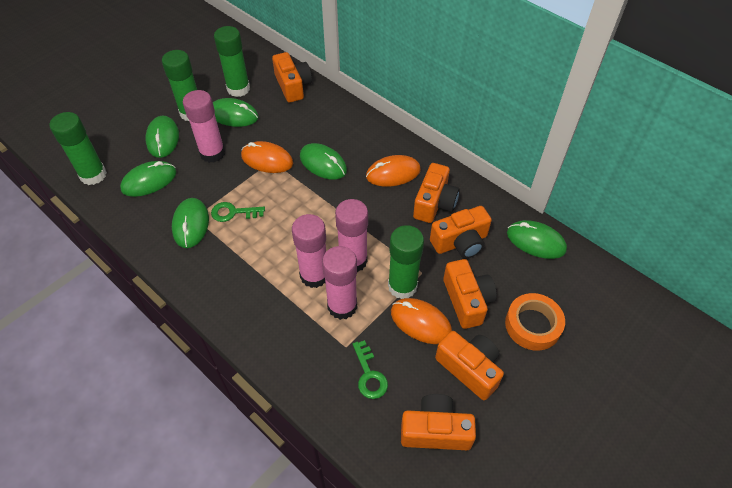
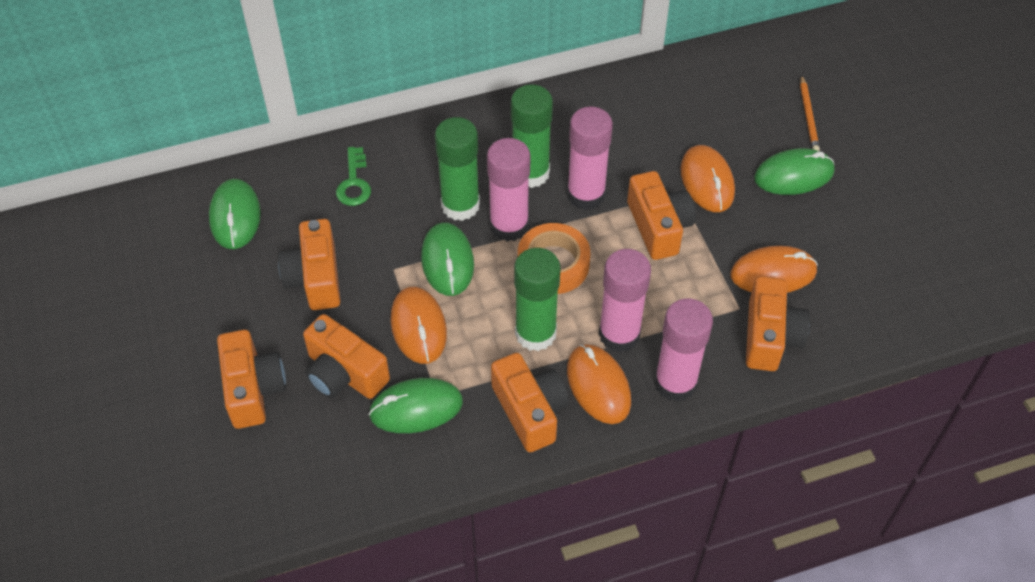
green glue stick: [49,112,107,185] [162,50,197,122] [214,26,250,97] [388,225,424,299] = 4 -> [435,117,480,221] [511,84,553,188] [514,248,560,351] = 3
green key: [211,202,265,222] [353,340,388,399] = 2 -> [336,147,371,206] = 1
green mouse: [120,161,176,197] [146,116,179,158] [172,198,209,248] [213,98,259,127] [300,143,347,180] [507,220,567,259] = 6 -> [209,179,261,249] [369,378,463,433] [421,222,474,296] [754,148,834,195] = 4
orange mouse: [241,141,293,173] [366,155,421,187] [391,298,452,344] = 3 -> [390,287,447,364] [567,344,631,424] [681,145,735,212] [730,246,818,293] = 4
orange pencil: none = 0 -> [800,75,820,151] = 1

